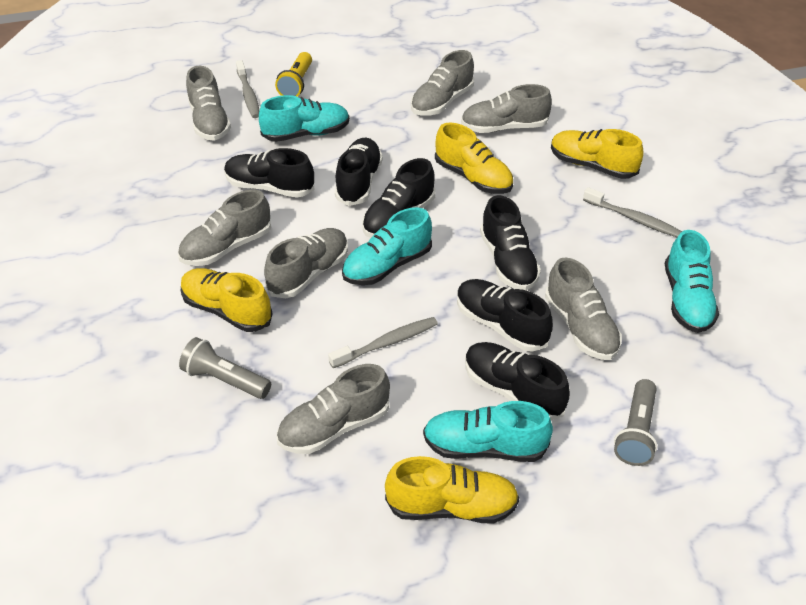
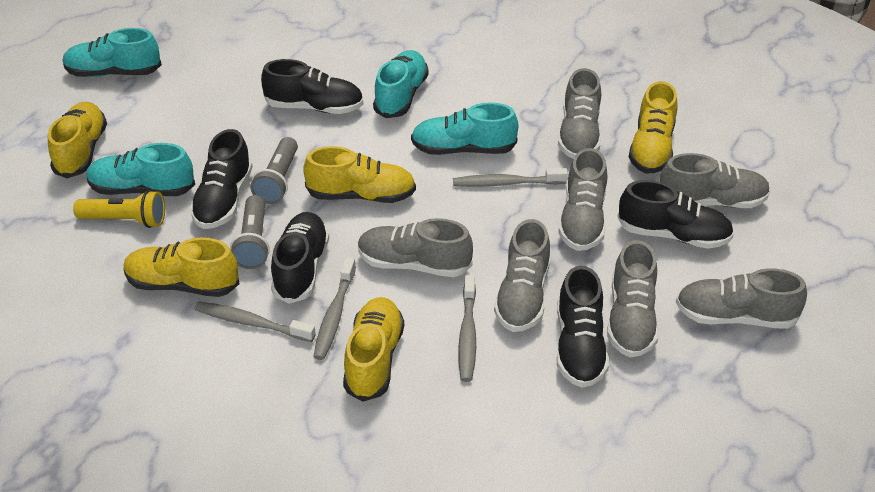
black shoe: [224,148,315,198] [335,138,383,206] [362,158,435,238] [457,279,553,352] [465,342,570,421] [480,195,541,290] = 6 -> [190,129,253,229] [261,59,363,114] [271,212,329,304] [557,266,609,388] [617,180,734,249] = 5
grey toothbrush: [236,60,259,118] [328,317,438,368] [583,187,682,237] = 3 -> [194,301,316,342] [313,257,356,360] [453,168,568,187] [458,275,476,382] = 4
yellow shoe: [181,268,272,332] [385,456,519,523] [435,123,513,194] [551,129,643,179] = 4 -> [48,101,107,178] [123,237,239,297] [303,146,416,203] [343,297,404,402] [629,81,678,174] = 5

